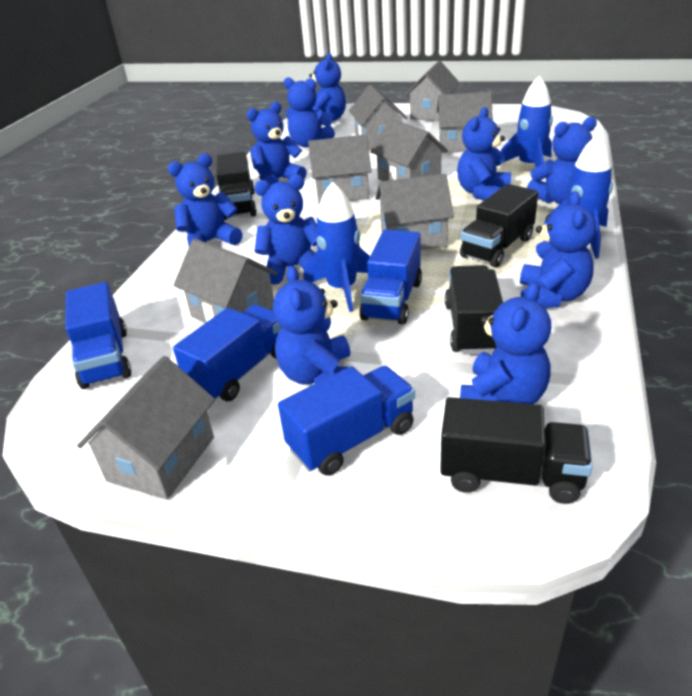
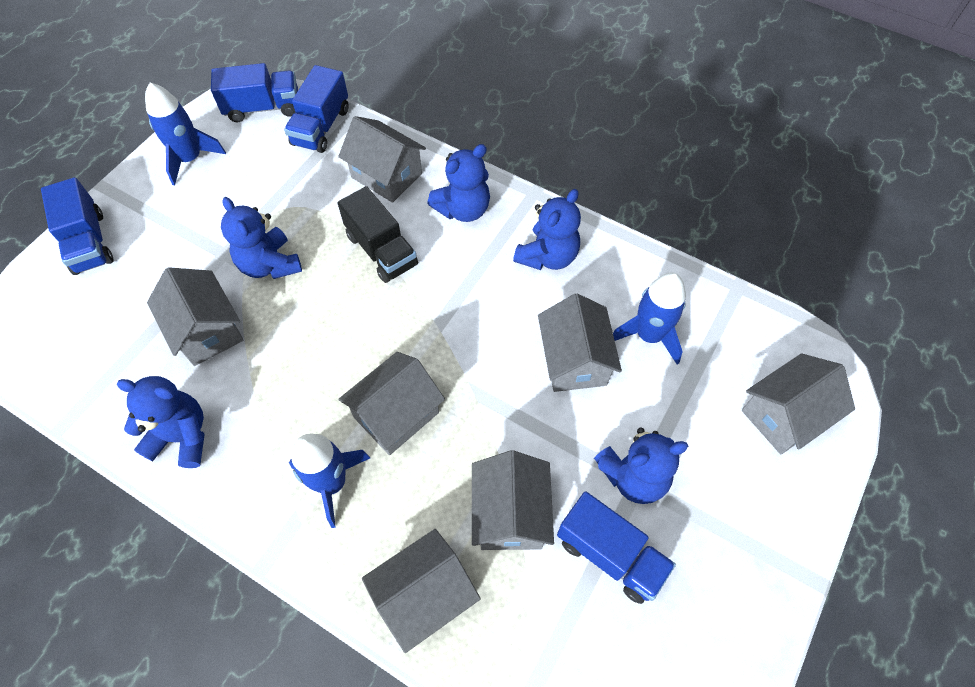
black truck: [216,152,257,220] [440,397,593,504] [445,265,503,355] [460,184,538,268] = 4 -> [337,186,418,283] = 1
blue teddy bear: [168,153,243,246] [247,102,307,185] [254,174,317,284] [273,265,355,385] [284,77,335,147] [309,53,346,125] [457,107,511,200] [460,282,551,404] [520,191,596,308] [527,117,597,204] = 10 -> [116,376,204,468] [221,197,302,279] [427,144,490,222] [513,189,581,270] [594,428,688,504] = 5
grey house: [77,356,215,500] [173,239,278,323] [308,135,372,204] [349,84,407,150] [370,119,448,181] [375,174,454,250] [405,61,460,121] [437,92,493,153] = 8 -> [147,267,243,366] [338,116,426,203] [338,352,445,455] [362,529,481,653] [472,450,554,550] [538,293,622,392] [742,353,855,454] = 7

